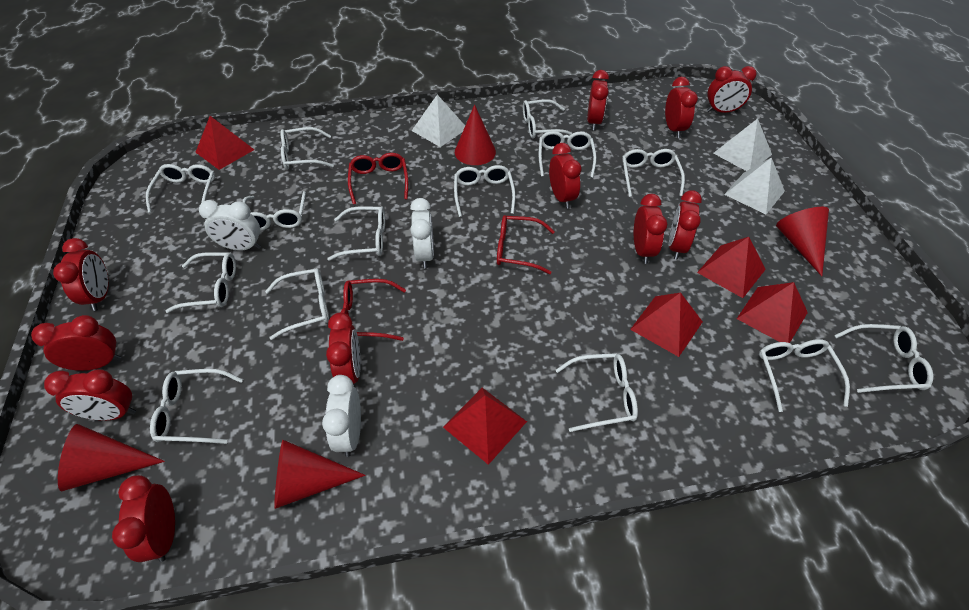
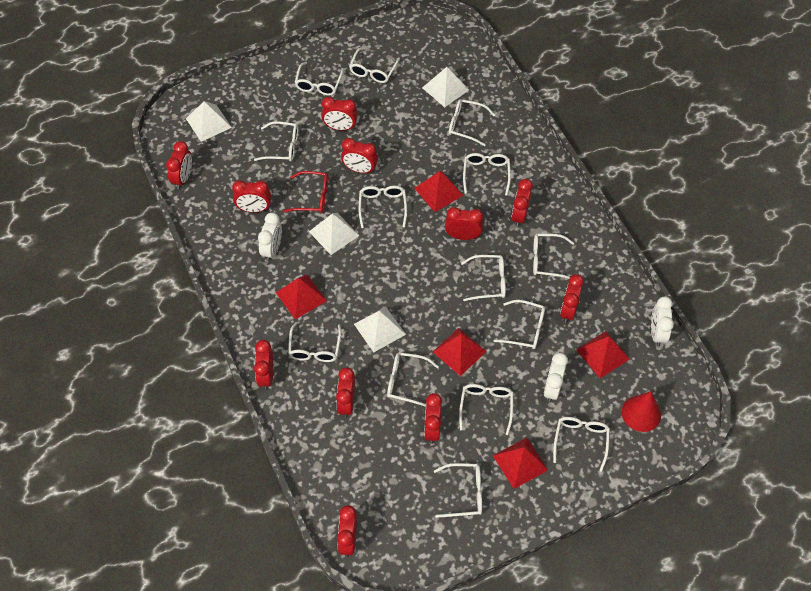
red cone: [58,424,165,491] [274,440,366,509] [455,104,496,165] [776,207,829,276] = 4 -> [622,391,661,432] = 1
red glasses: [341,279,406,341] [348,153,408,205] [497,215,555,274] = 3 -> [284,171,329,213] = 1
white pyramid: [412,95,465,147] [713,118,772,171] [724,157,785,214] = 3 -> [186,101,232,142] [309,213,360,255] [354,307,406,352] [422,67,469,107] = 4

